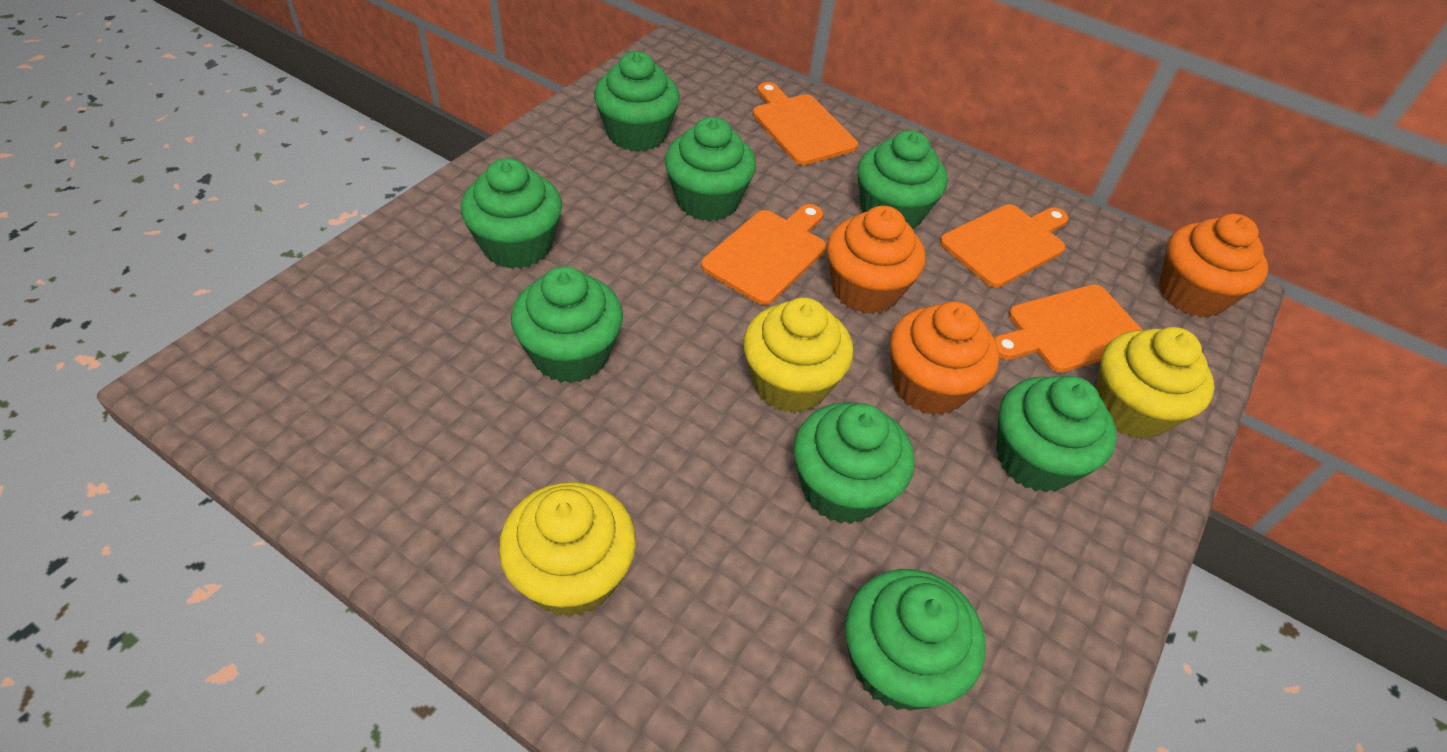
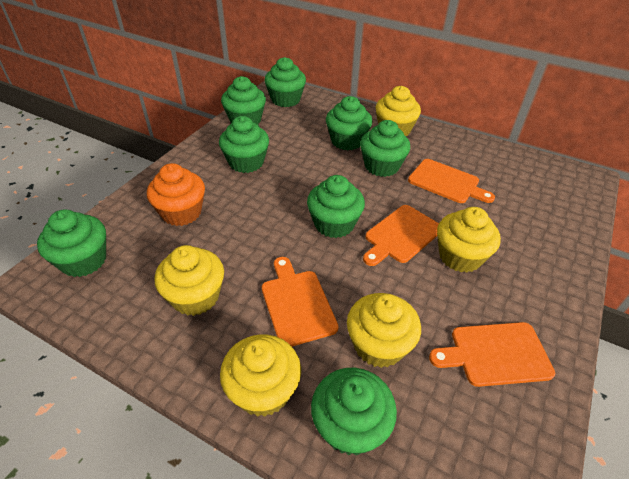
orange cupcake: [827,206,926,314] [890,302,999,415] [1159,214,1268,318] = 3 -> [147,163,205,226] = 1
yellow cupcake: [499,482,636,617] [743,298,853,413] [1096,327,1215,439] = 3 -> [155,245,224,316] [220,334,301,417] [347,293,421,368] [375,86,421,136] [437,207,501,273] = 5

